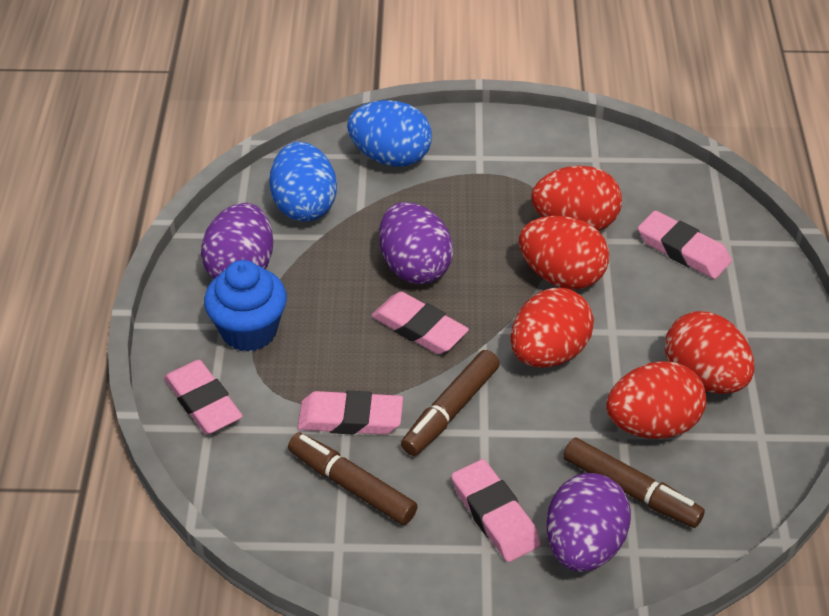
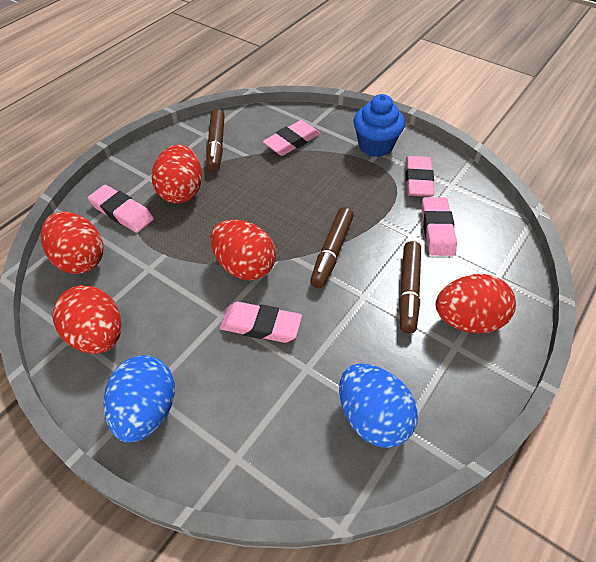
purple egg: [201,203,273,279] [379,202,453,284] [546,473,631,572] = 3 -> none = 0

